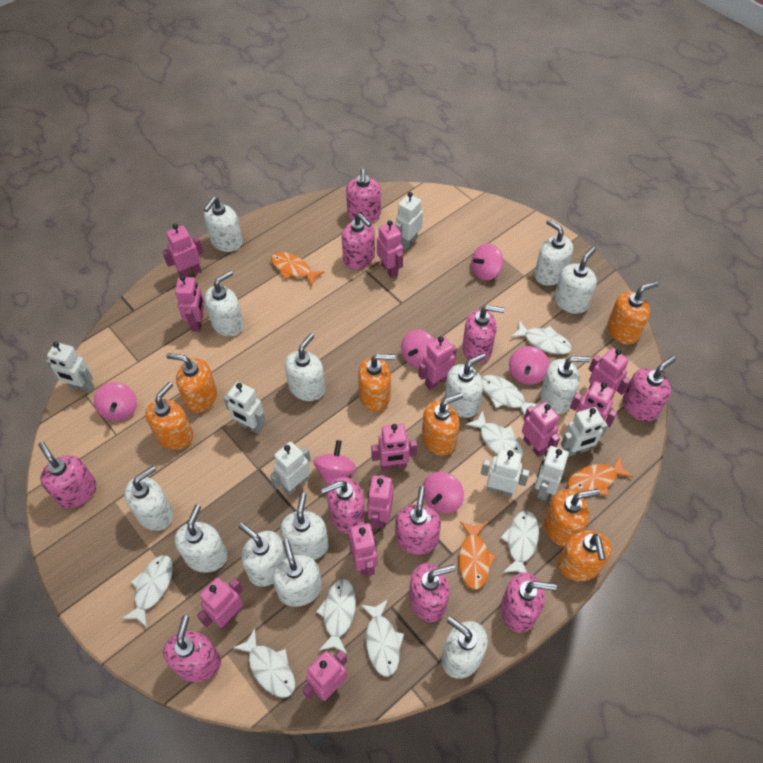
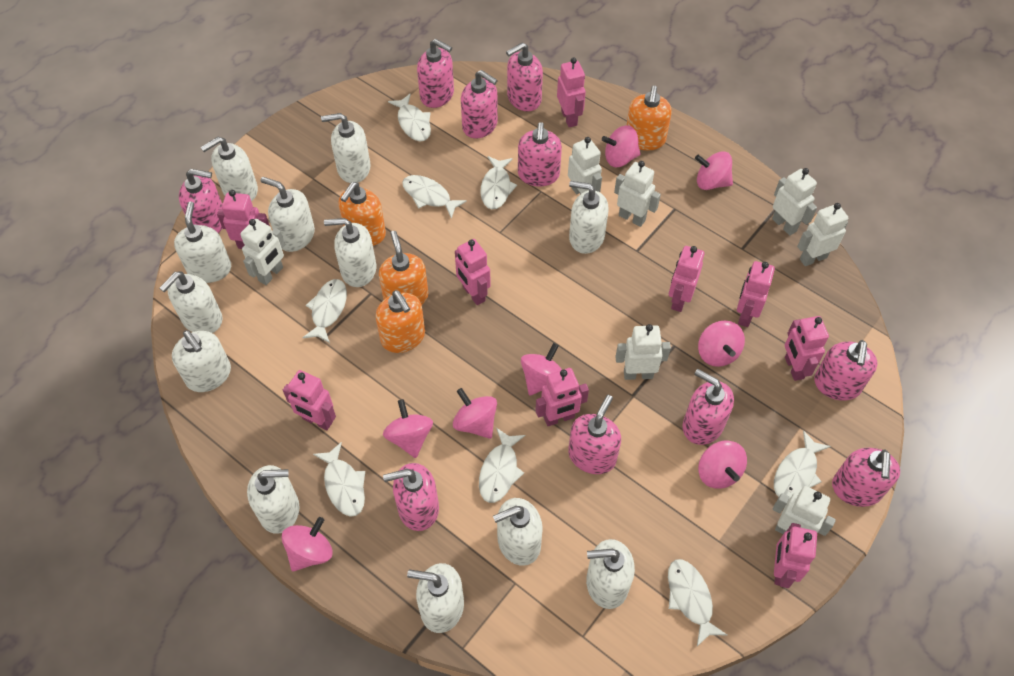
orange fish: [271,252,324,286] [459,521,496,589] [567,456,634,495] = 3 -> none = 0
orange soap dispenser: [145,382,193,450] [166,353,217,413] [358,354,395,412] [422,393,463,456] [544,489,600,547] [558,530,612,581] [607,281,658,345] = 7 -> [339,182,386,246] [376,290,425,353] [379,231,428,305] [627,86,672,150] = 4
pink robot: [162,224,204,277] [175,275,205,332] [197,578,243,629] [302,650,347,701] [349,521,378,576] [367,475,393,529] [371,424,417,471] [377,220,403,278] [418,336,457,390] [522,402,560,457] [570,381,617,427] [588,348,631,399] = 12 -> [217,190,270,249] [283,370,336,430] [455,239,491,305] [535,368,589,426] [557,57,586,127] [669,246,704,312] [737,261,775,327] [774,523,817,588] [785,316,829,381] = 9
pink spinning top: [94,382,137,421] [313,440,356,486] [401,330,435,368] [423,472,464,513] [471,243,503,281] [509,346,550,385] = 6 -> [282,517,332,572] [383,399,433,458] [453,388,497,439] [521,343,562,396] [602,125,641,167] [695,151,733,190] [698,321,745,367] [698,441,747,489] = 8
white soap dispenser: [124,466,173,531] [174,504,227,573] [204,197,243,252] [204,271,244,337] [239,523,287,587] [272,539,322,607] [280,493,329,560] [285,333,326,401] [442,616,488,679] [445,353,486,418] [534,219,573,286] [540,356,591,414] [554,247,597,314] = 13 -> [160,272,223,333] [172,330,231,392] [174,201,231,283] [201,137,258,201] [247,465,299,534] [260,177,315,252] [321,113,371,183] [324,218,376,287] [407,563,464,633] [493,498,543,566] [569,181,608,254] [586,539,635,609] = 12

